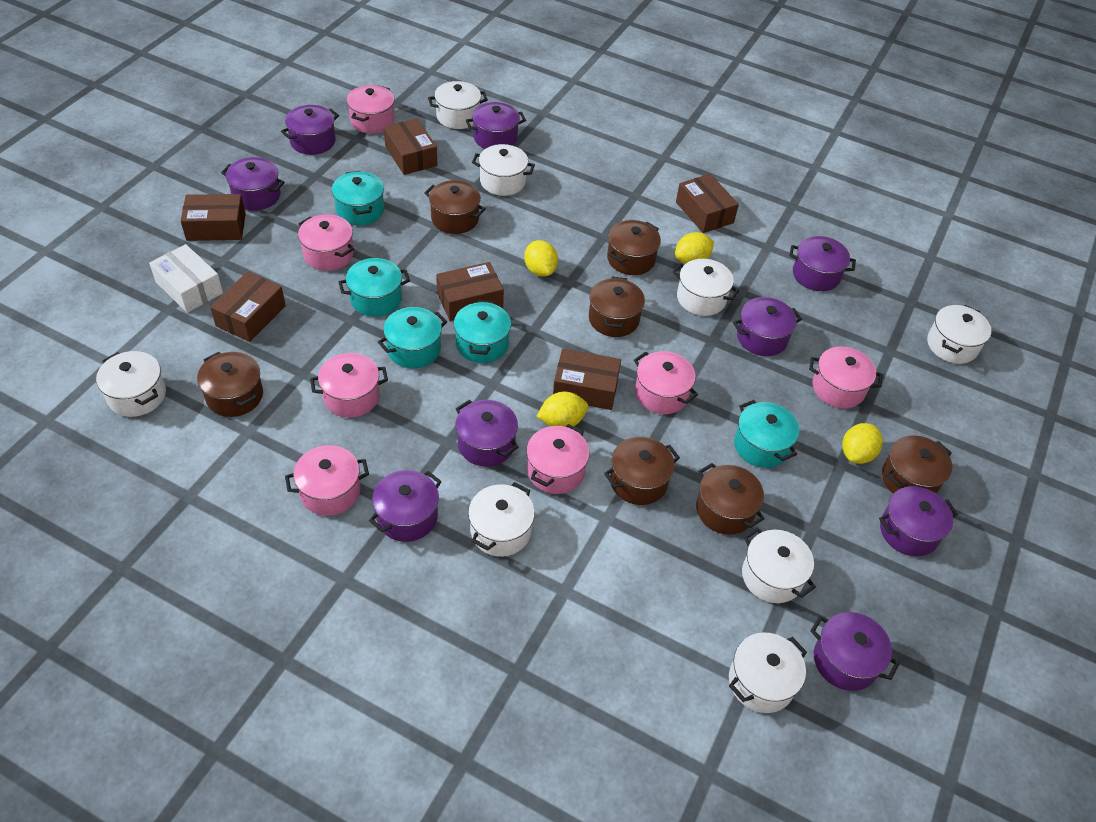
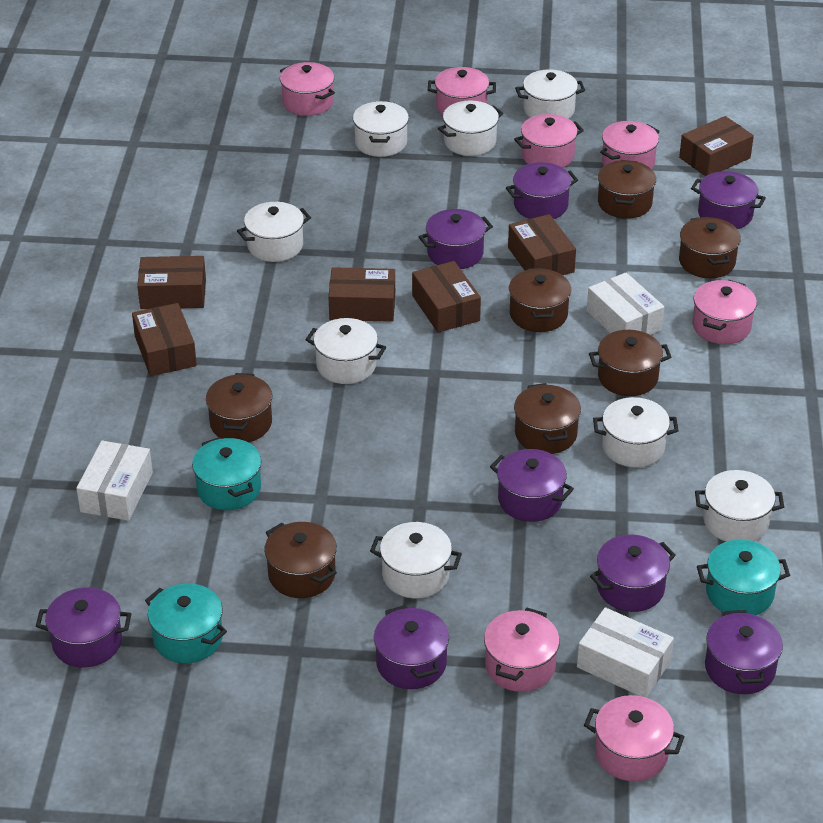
purple pot: [221,157,285,210] [281,105,339,155] [369,470,442,542] [456,400,519,467] [466,102,526,149] [733,297,802,356] [789,236,856,291] [810,612,899,691] [879,486,958,556] = 9 -> [36,587,131,668] [374,605,449,689] [419,209,493,269] [490,449,574,522] [506,162,578,219] [590,535,676,612] [691,171,766,229] [705,610,783,694] = 8
turquoise pot: [332,171,384,225] [338,258,410,317] [378,307,447,369] [454,300,511,363] [734,400,799,468] = 5 -> [145,584,227,663] [192,437,261,510] [697,540,790,615] = 3
white box: [149,244,223,313] = 1 -> [76,441,153,521] [577,607,674,698] [587,272,664,335] = 3
yellow lemon: [524,240,558,276] [536,392,588,427] [675,232,714,264] [842,423,883,464] = 4 -> none = 0

